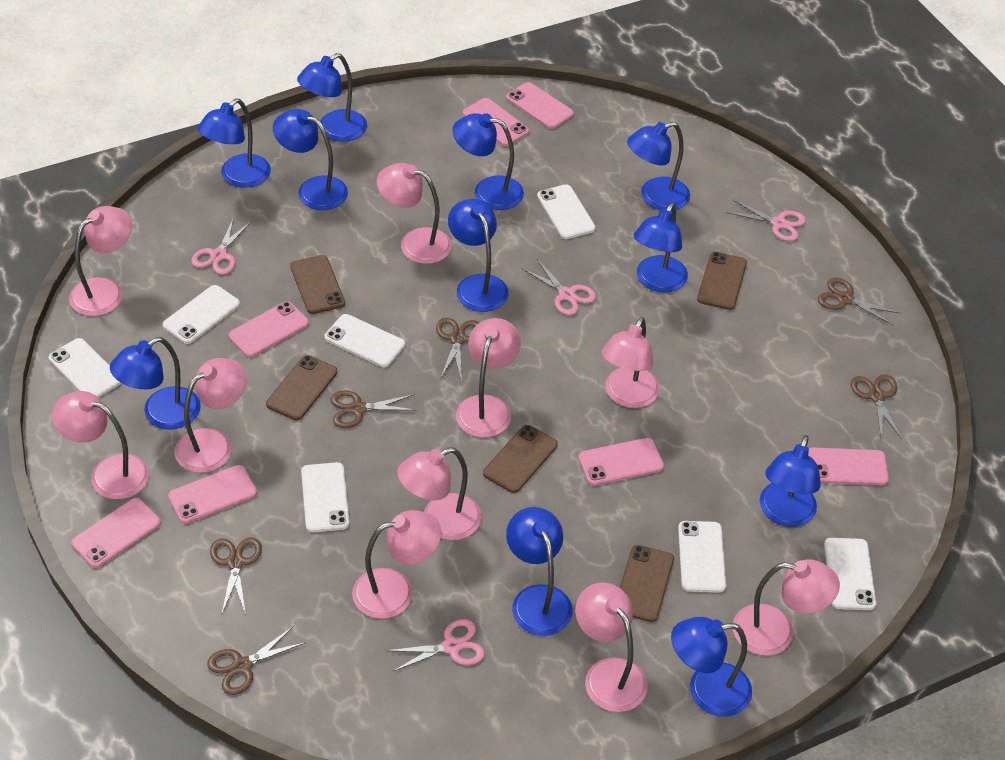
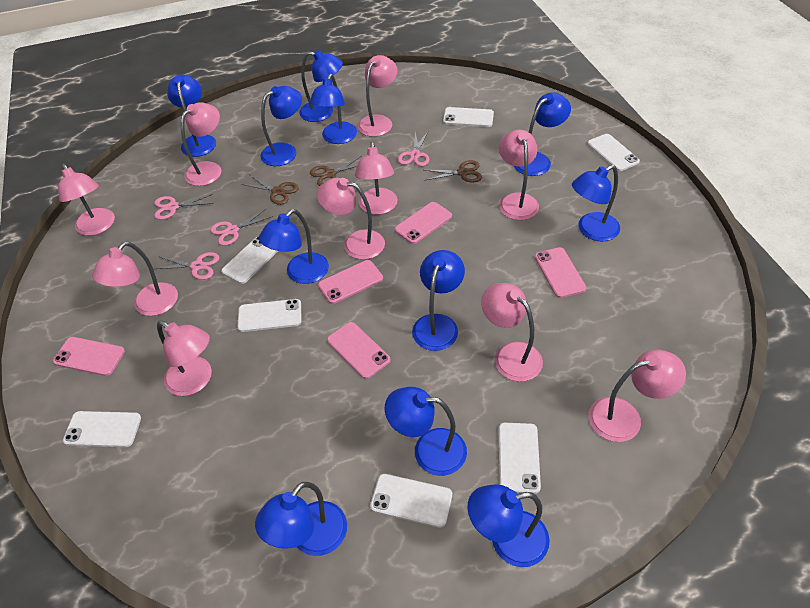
brown phone: [266,355,337,420] [290,255,345,314] [483,425,558,493] [620,545,674,622] [697,252,747,310] = 5 -> none = 0
brown scissors: [207,626,306,695] [210,538,262,615] [331,390,417,428] [436,318,479,381] [818,277,900,325] [851,374,902,439] = 6 -> [241,175,299,205] [310,156,361,186] [424,160,482,183] = 3
pink phone: [71,498,161,568] [168,465,257,524] [229,301,309,357] [462,98,529,146] [506,82,574,129] [578,438,664,486] [808,447,889,485] = 7 -> [53,337,125,376] [318,260,383,304] [327,322,391,379] [395,202,452,244] [535,247,587,298] = 5

